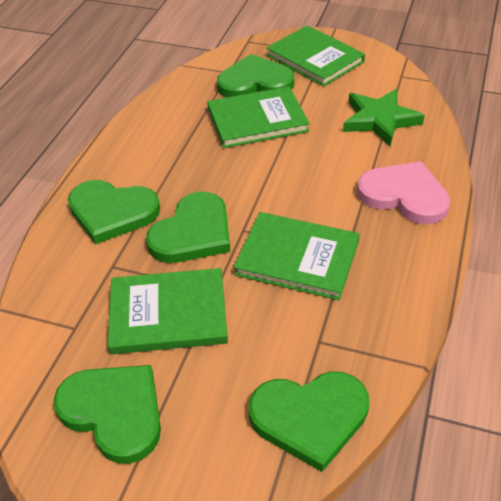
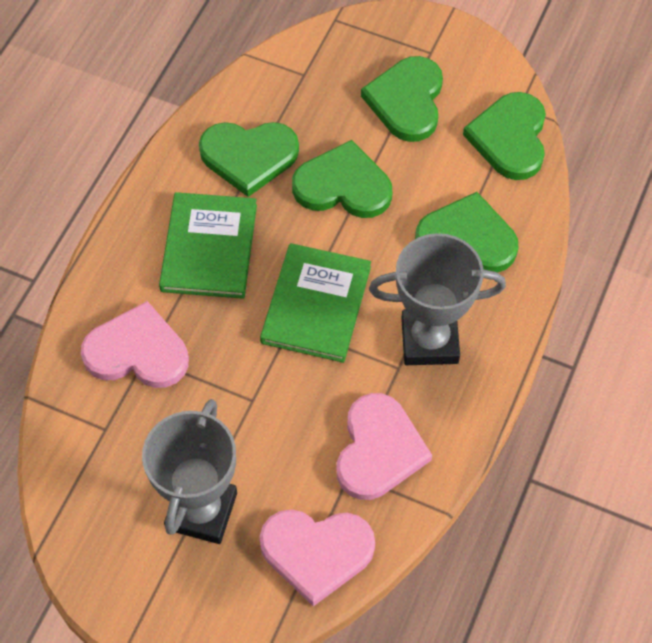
green book: [108,268,228,354] [207,86,310,148] [234,212,360,300] [266,25,365,87] = 4 -> [159,192,257,299] [260,243,371,363] = 2
green star: [343,89,425,146] = 1 -> none = 0
grey trophy: none = 0 -> [142,399,237,544] [369,233,506,365] = 2
pink heart: [357,161,450,224] = 1 -> [81,301,189,388] [259,509,375,607] [337,393,432,500] = 3

